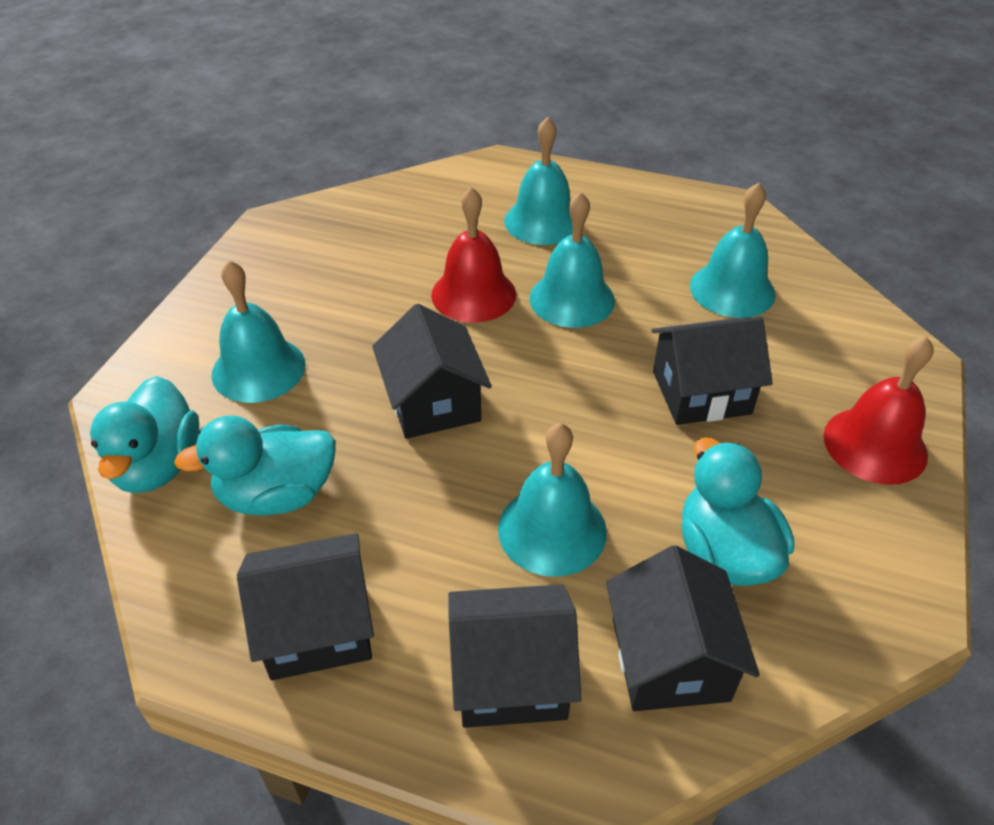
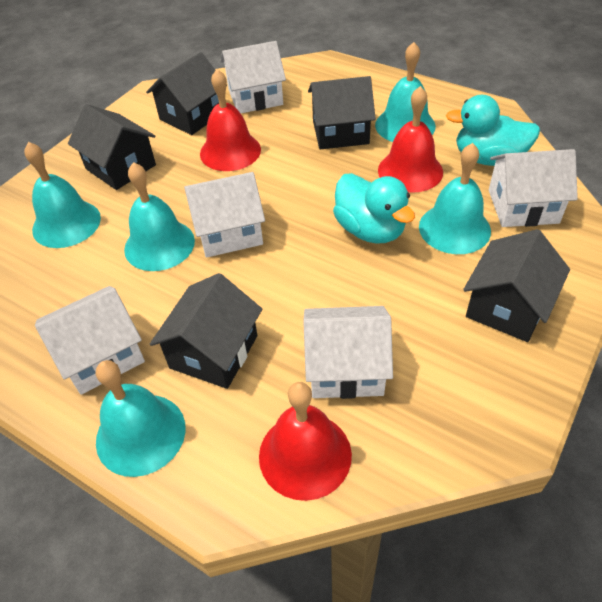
red bell: [431,187,516,323] [824,336,933,485] = 2 -> [200,69,261,171] [259,382,352,501] [378,86,443,193] = 3
turquoise duck: [90,376,199,493] [174,415,336,516] [681,437,794,586] = 3 -> [333,173,415,244] [446,95,540,166] = 2
white house: none = 0 -> [35,286,145,395] [184,172,265,258] [220,41,286,113] [303,306,393,399] [489,149,578,227] = 5

